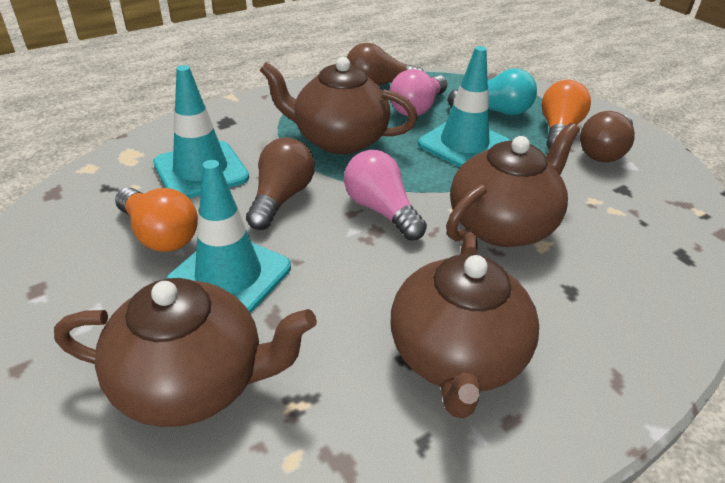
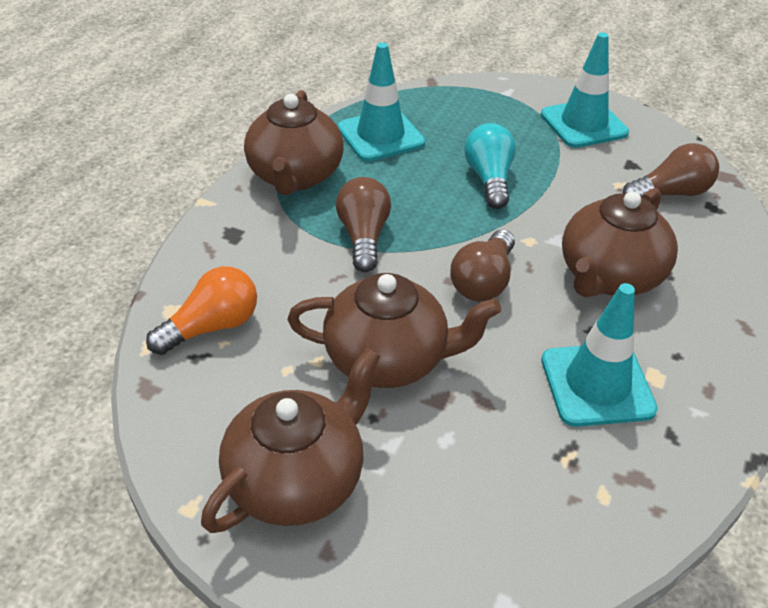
orange light bulb: [115,187,198,252] [541,80,591,150] = 2 -> [146,266,257,355] = 1
pink light bulb: [344,150,427,240] [390,69,447,116] = 2 -> none = 0

